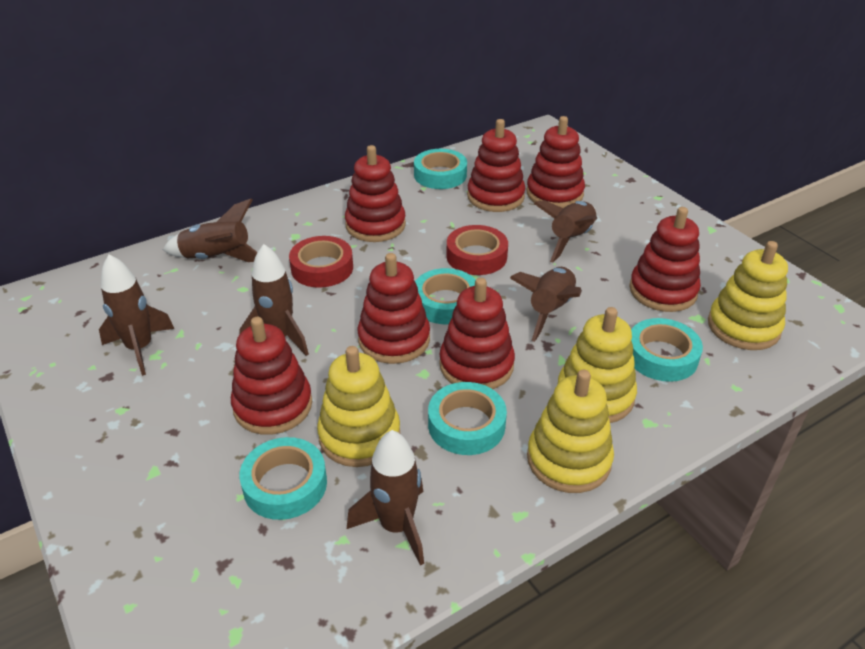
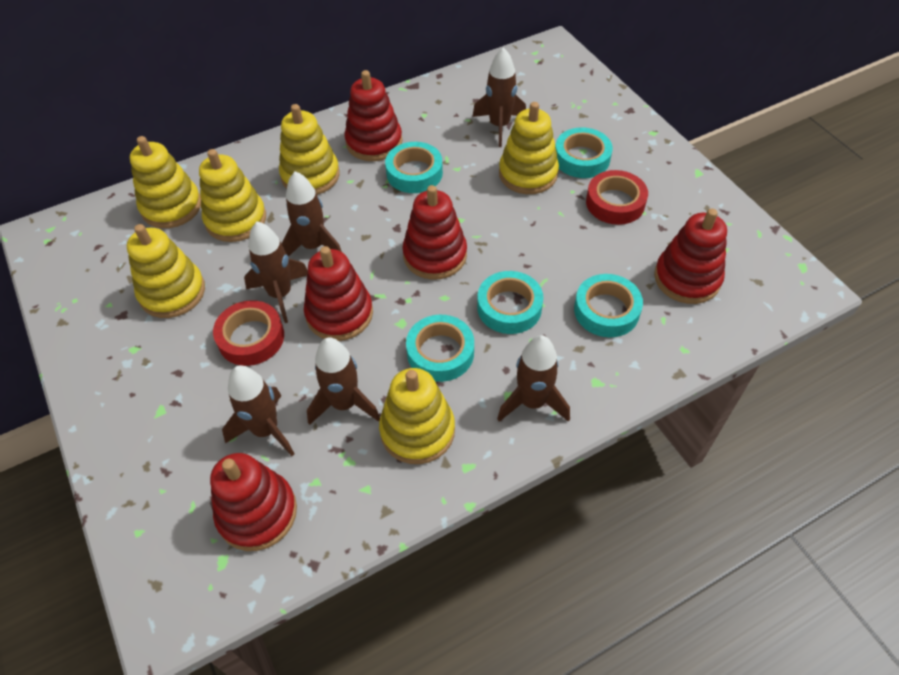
red stacking toy: [231,317,312,435] [345,145,406,242] [358,253,430,364] [439,278,515,389] [467,119,525,212] [527,116,585,208] [629,207,701,312] = 7 -> [210,453,297,551] [304,246,373,341] [345,70,402,161] [402,185,467,280] [654,209,727,304] = 5
yellow stacking toy: [317,346,400,467] [527,370,614,493] [558,307,637,423] [708,241,788,350] = 4 -> [127,224,205,318] [130,136,201,228] [199,149,266,242] [279,104,340,195] [379,368,455,464] [499,102,559,194] = 6

